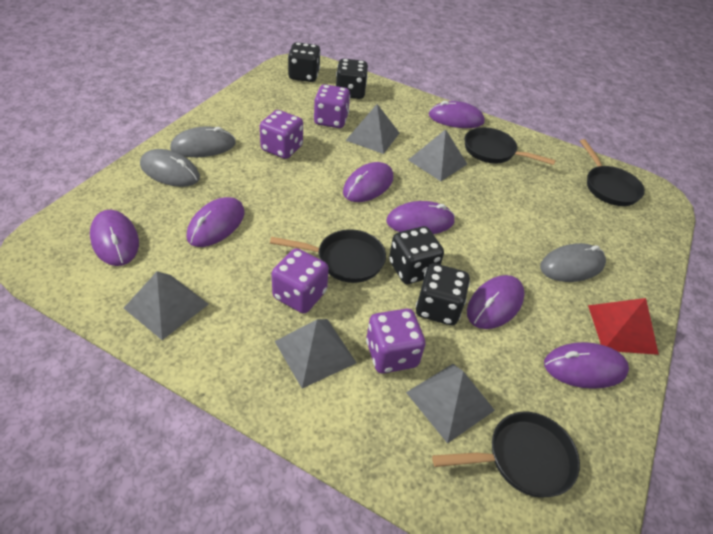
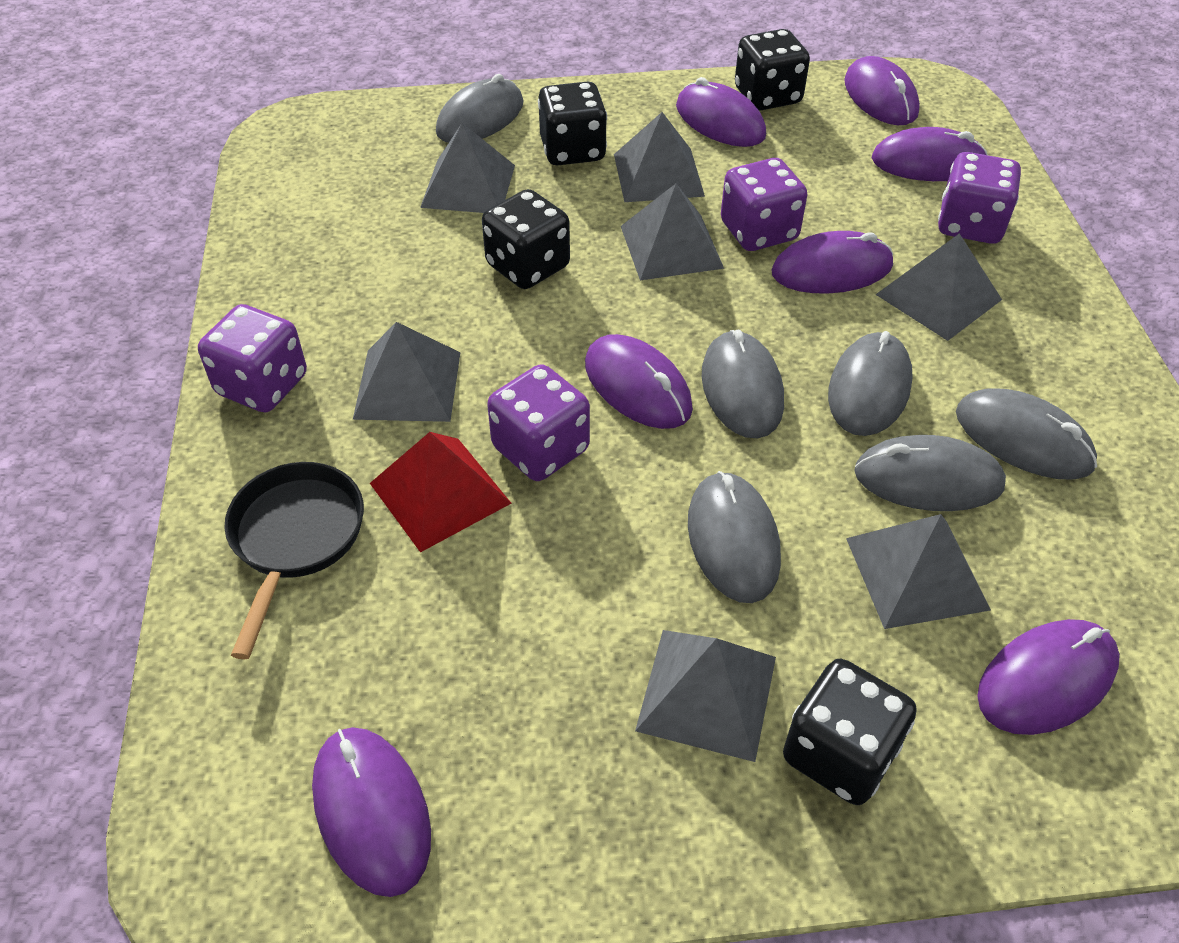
black pan: [270,229,386,283] [432,412,580,497] [464,127,556,165] [580,139,645,206] = 4 -> [224,462,364,659] = 1
grey mouse: [140,149,200,187] [170,126,236,157] [540,243,606,282] = 3 -> [436,74,523,143] [688,471,781,603] [702,330,784,438] [828,331,913,436] [854,435,1006,511] [956,388,1097,479] = 6
grey pyramid: [124,271,209,340] [275,319,357,389] [345,104,399,154] [406,364,495,444] [408,129,467,181] = 5 -> [353,322,461,422] [420,123,515,213] [614,112,705,202] [621,184,724,280] [635,630,776,762] [846,514,991,629] [875,233,1002,341] = 7

